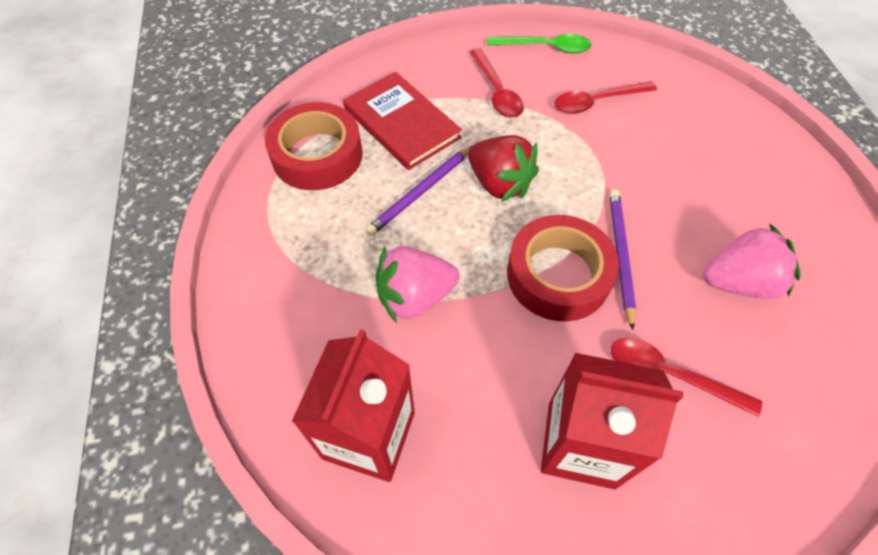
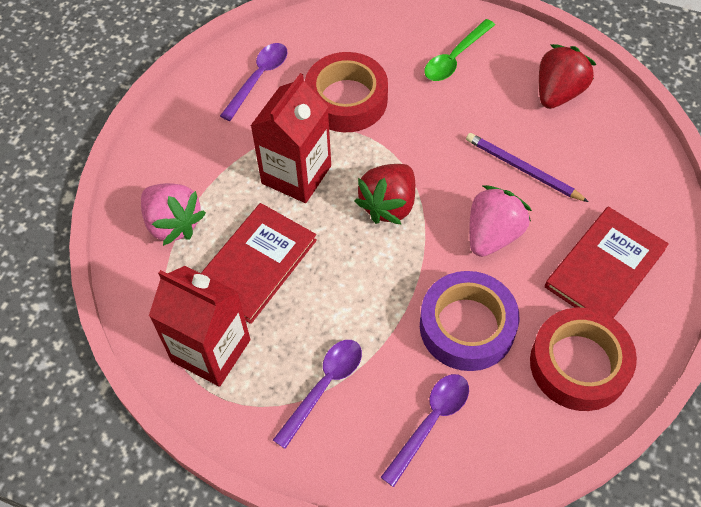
purple pencil: [365,146,471,236] [609,189,636,330] = 2 -> [466,133,589,202] = 1
purple spoon: none = 0 -> [220,43,287,121] [273,340,362,449] [380,374,469,487] = 3
purple tape: none = 0 -> [420,271,519,371] = 1
red book: [343,72,462,170] = 1 -> [201,203,317,324] [545,207,669,318] = 2
red spoon: [470,48,524,118] [554,81,657,114] [611,338,762,417] = 3 -> none = 0
red strawberry: [468,135,539,202] = 1 -> [355,164,415,225] [539,44,597,109] = 2

